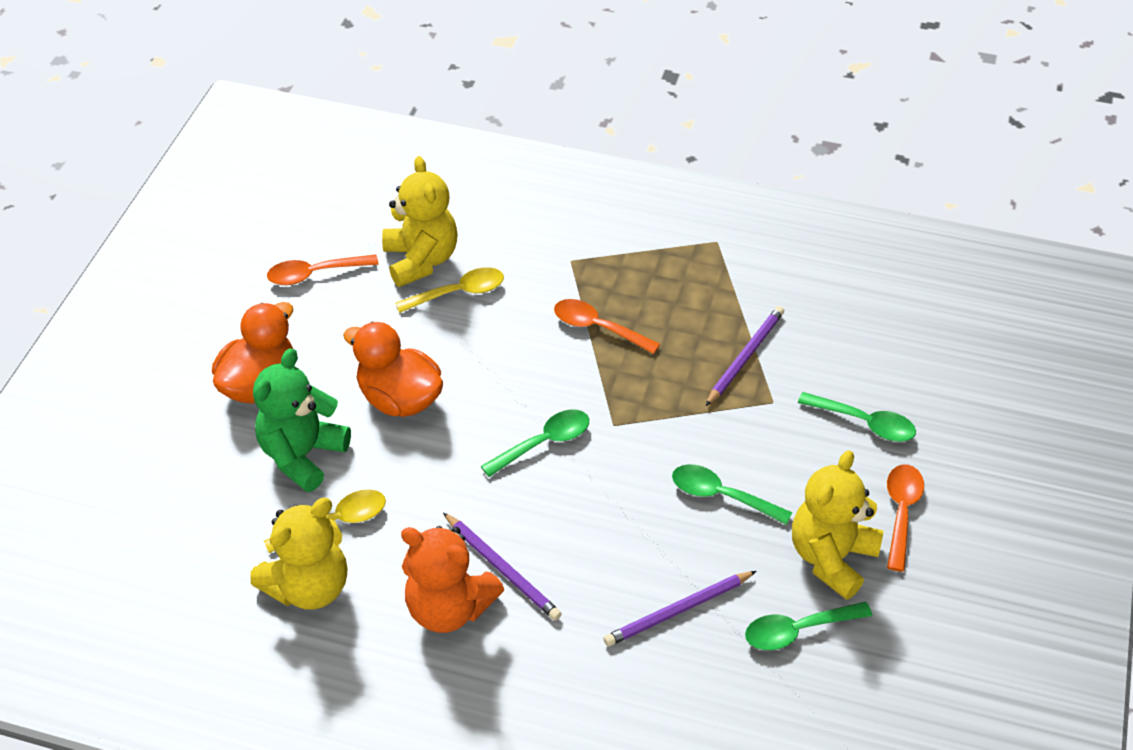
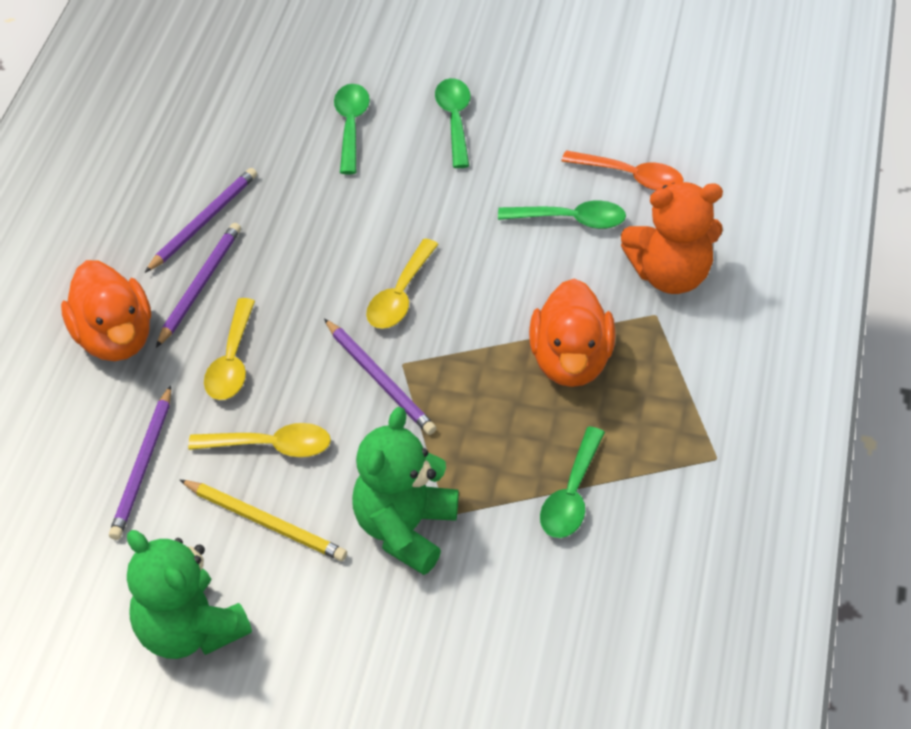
green teddy bear: [253,348,351,492] = 1 -> [127,530,252,659] [352,407,459,575] = 2
orange spoon: [267,254,379,285] [554,299,660,354] [887,465,924,572] = 3 -> [561,150,684,190] = 1
purple pencil: [443,512,562,620] [604,571,756,646] [706,306,784,406] = 3 -> [109,385,171,540] [145,168,257,273] [156,223,241,348] [324,319,436,435] = 4
yellow pencil: none = 0 -> [180,480,347,561] = 1
yellow spoon: [264,489,386,554] [395,267,504,313] = 2 -> [188,423,331,457] [204,298,255,400] [366,239,439,329] = 3
yellow teddy bear: [251,498,347,610] [382,156,458,287] [792,450,883,600] = 3 -> none = 0

